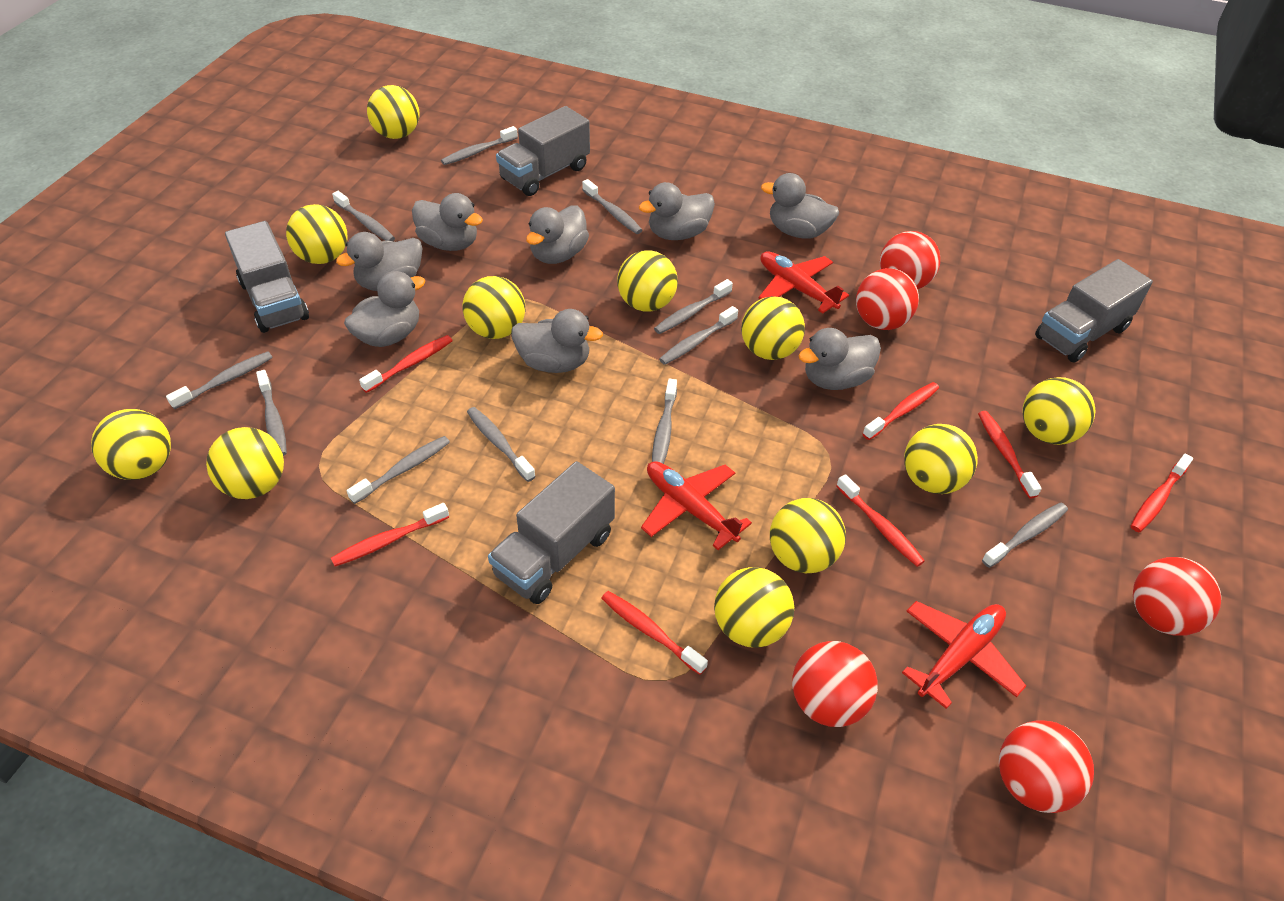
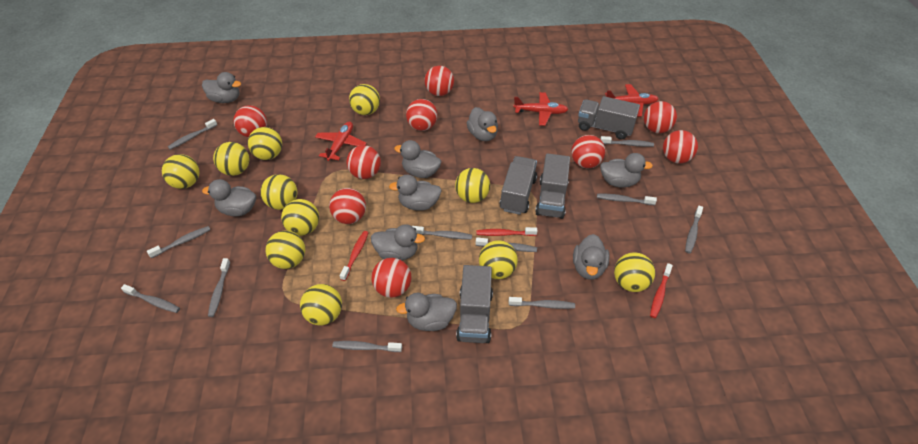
grey duck: [336,232,422,291] [344,271,426,347] [412,193,483,251] [511,309,603,373] [526,205,589,264] [639,182,715,240] [761,173,839,239] [798,328,881,390] = 8 -> [202,72,241,103] [202,179,256,216] [371,224,425,260] [389,175,442,211] [394,140,441,178] [396,293,457,331] [467,107,498,141] [573,234,610,280] [600,153,653,187] = 9
red ball: [792,641,878,727] [856,268,919,330] [880,231,940,289] [999,720,1094,813] [1133,557,1221,636] = 5 -> [233,105,267,137] [329,188,366,224] [346,145,381,179] [371,258,412,298] [406,99,438,131] [424,66,454,96] [571,135,605,168] [644,101,677,133] [663,130,698,163] = 9
red toothbrush: [331,503,449,567] [359,335,453,393] [601,591,708,675] [836,474,925,567] [863,382,939,440] [978,411,1042,498] [1131,453,1193,532] = 7 -> [340,231,369,281] [477,227,537,236] [650,263,673,318] = 3

